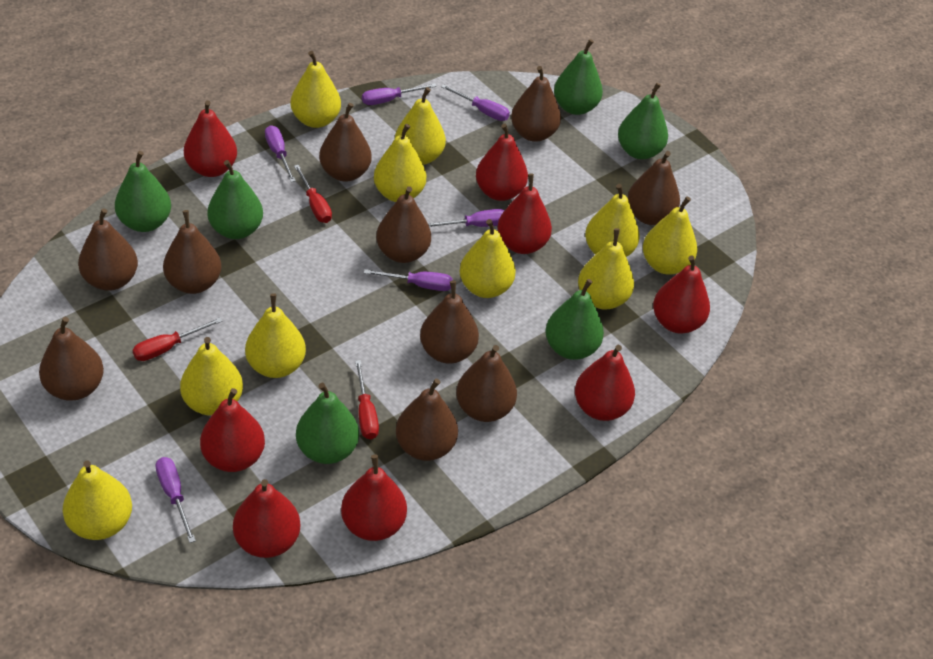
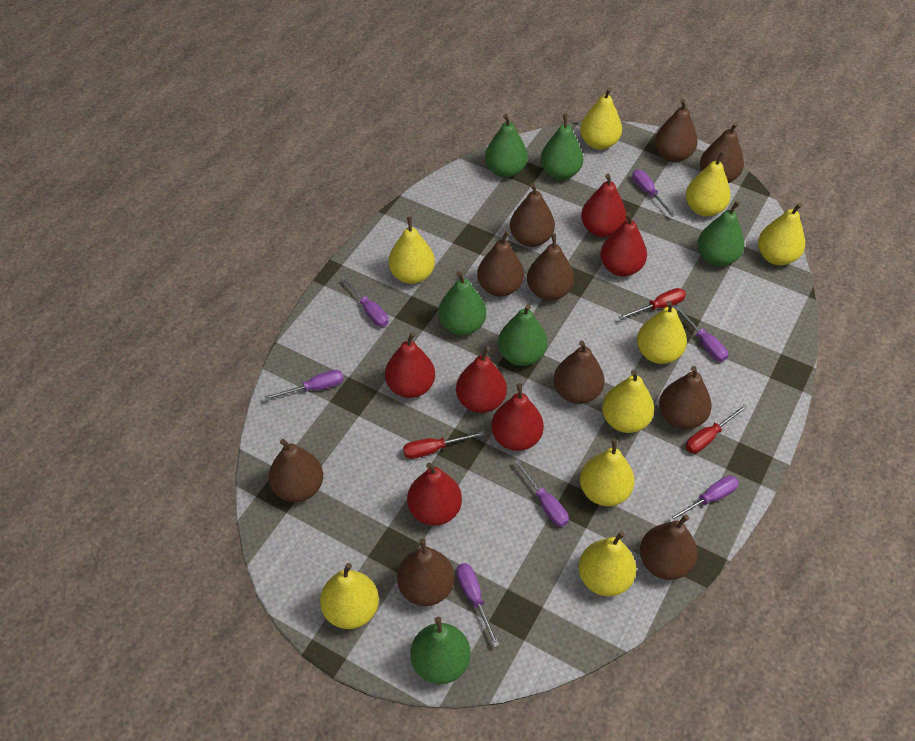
purple screwdriver: [155,457,196,543] [265,125,296,182] [362,83,437,105] [364,269,453,291] [428,209,504,227] [441,84,510,121] = 6 -> [264,370,344,400] [341,276,389,327] [456,563,499,647] [513,459,569,527] [632,169,675,217] [667,476,739,522] [675,306,728,362] = 7
red pear: [184,100,237,177] [200,388,265,472] [233,479,300,558] [341,454,407,541] [476,124,528,201] [497,173,552,254] [575,345,635,421] [653,255,710,334] = 8 -> [385,332,435,398] [407,463,462,526] [456,347,507,413] [491,383,544,451] [581,174,626,237] [600,212,647,276] = 6
yellow pear: [63,460,132,540] [180,337,243,415] [245,293,306,378] [291,51,341,128] [374,124,426,202] [395,87,446,165] [460,219,516,298] [578,228,634,310] [585,184,639,257] [643,196,697,275] = 10 -> [320,563,379,629] [388,217,435,284] [579,531,636,596] [580,87,622,150] [580,438,635,506] [602,370,654,433] [637,301,687,364] [686,151,731,217] [758,203,805,265] = 9

